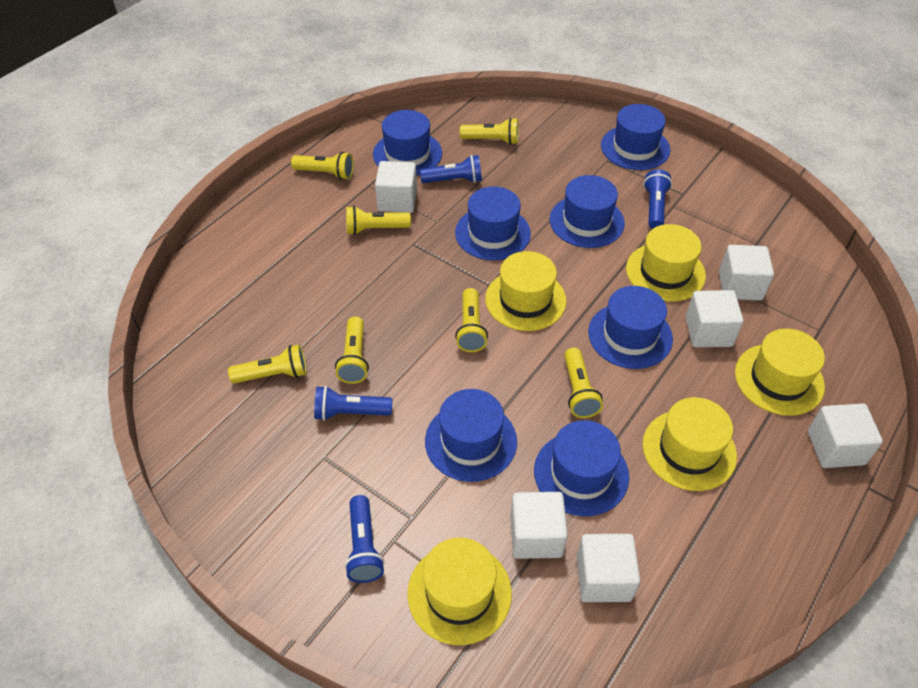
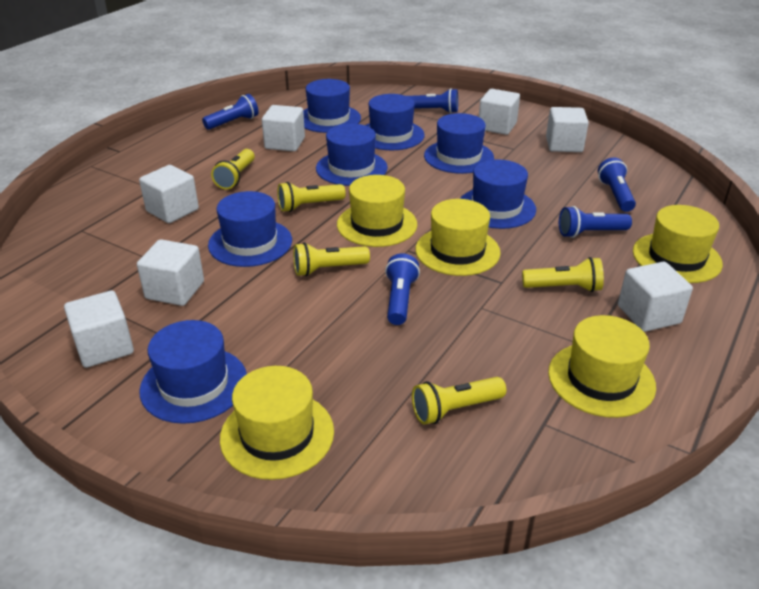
blue flashlight: [314,386,392,421] [345,495,385,583] [420,155,482,183] [643,169,672,229] = 4 -> [202,94,259,130] [385,254,420,325] [407,88,458,113] [559,206,632,238] [598,158,636,212] = 5
white cube: [375,161,417,213] [510,492,568,559] [577,534,640,602] [685,290,743,347] [719,245,774,301] [808,403,883,468] = 6 -> [64,290,134,368] [137,239,204,306] [139,165,199,223] [262,105,305,151] [479,89,520,135] [546,107,589,152] [618,262,693,332] = 7
yellow flashlight: [228,345,307,384] [291,152,354,180] [335,316,369,384] [346,206,411,235] [455,288,488,352] [460,118,519,145] [564,348,603,418] = 7 -> [211,149,255,189] [277,182,346,212] [293,242,370,276] [412,377,506,425] [522,257,604,292] = 5

